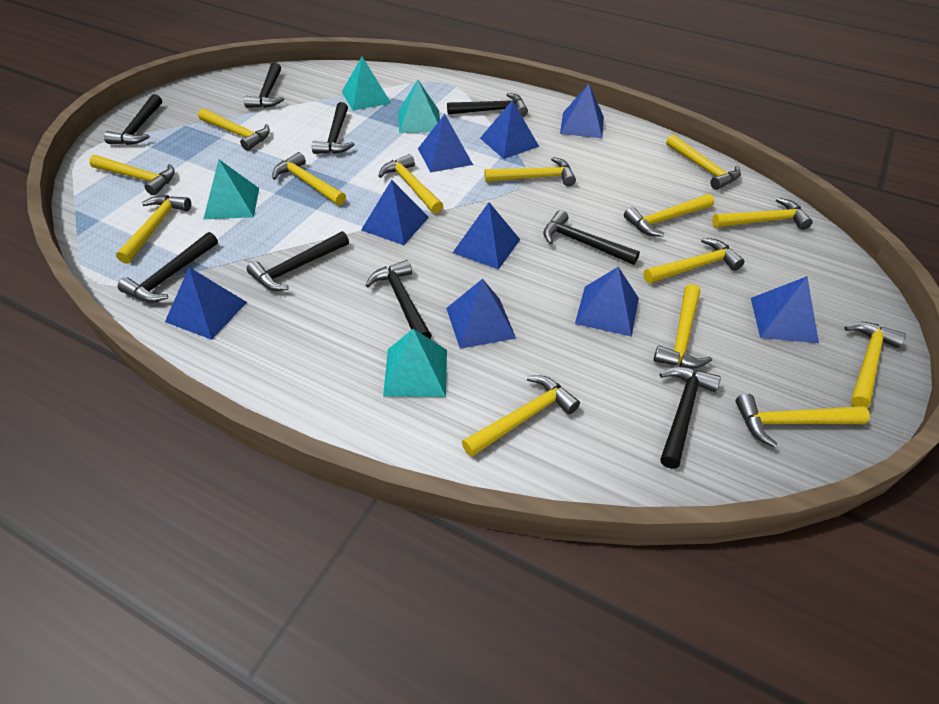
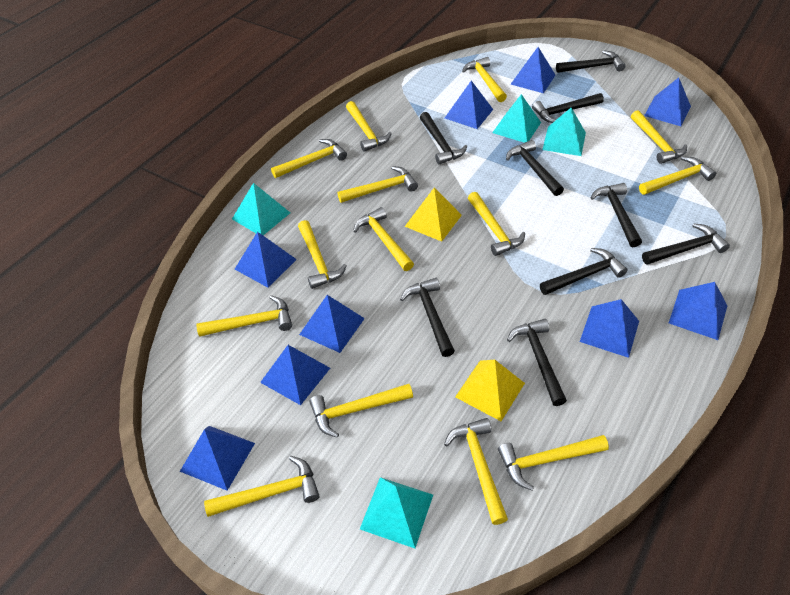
yellow pyramid: none = 0 -> [405,188,462,241] [455,360,525,421] = 2

